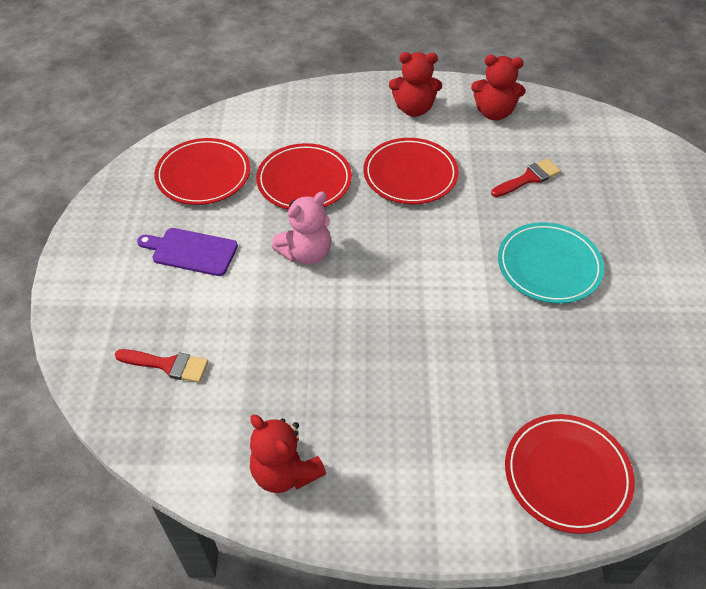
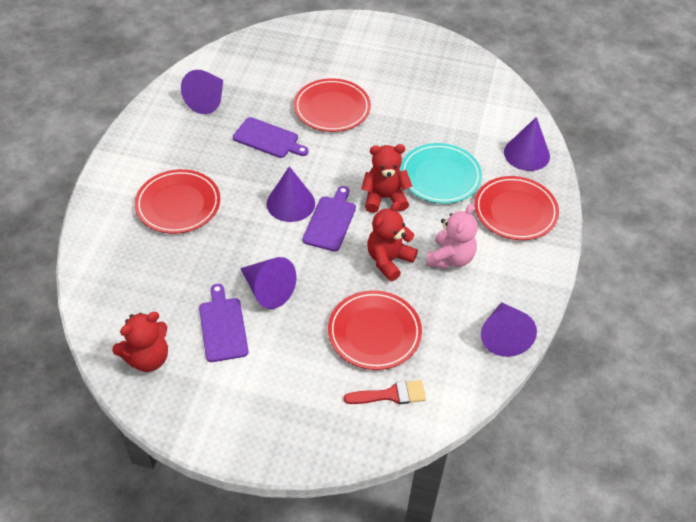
purple cone: none = 0 -> [181,70,223,114] [240,257,297,309] [267,166,315,222] [481,302,537,357] [504,117,550,171] = 5
purple cutting board: [137,228,238,276] = 1 -> [199,284,249,362] [233,117,309,158] [303,186,356,251] = 3
red brush: [114,349,208,383] [491,158,561,197] = 2 -> [344,380,426,404] = 1

